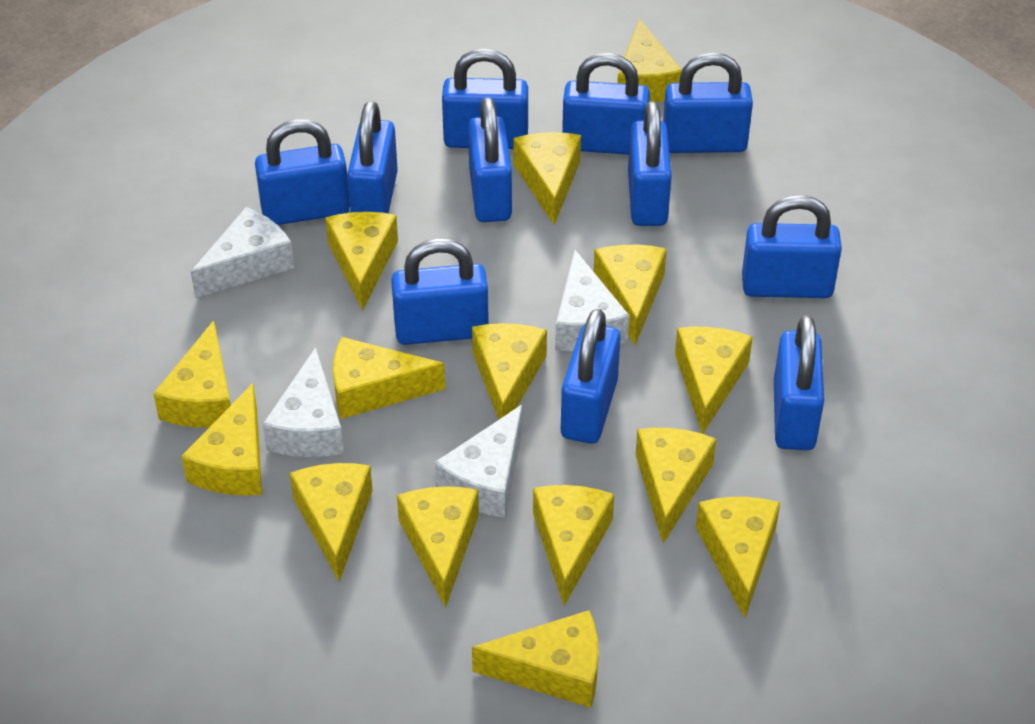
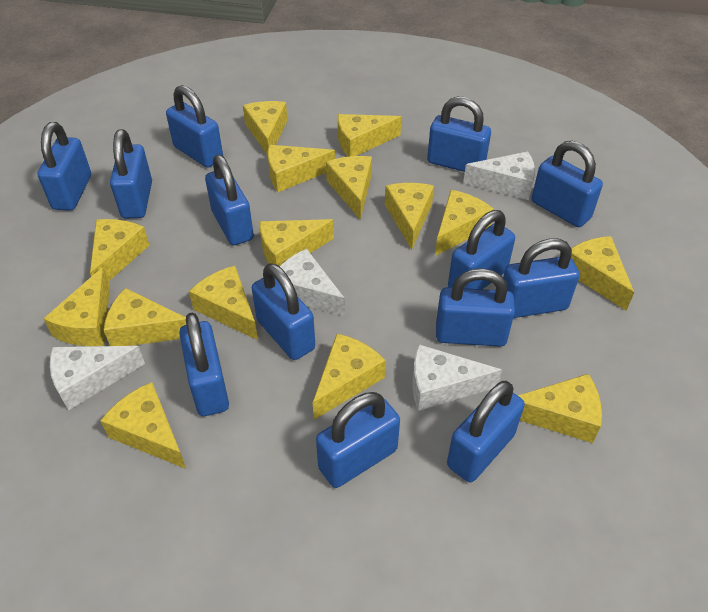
blue padlock: [255,119,350,225] [347,101,398,214] [391,238,489,345] [442,48,528,149] [468,98,512,222] [561,309,620,444] [562,53,650,155] [628,102,672,226] [663,52,753,153] [742,195,842,298] [774,315,824,450] = 11 -> [37,122,91,211] [110,129,152,219] [166,85,223,168] [179,313,229,416] [205,155,254,245] [252,263,315,360] [316,392,400,488] [427,97,491,172] [436,268,515,347] [447,381,525,482] [448,210,515,289] [503,238,580,318] [532,141,603,227] = 13

